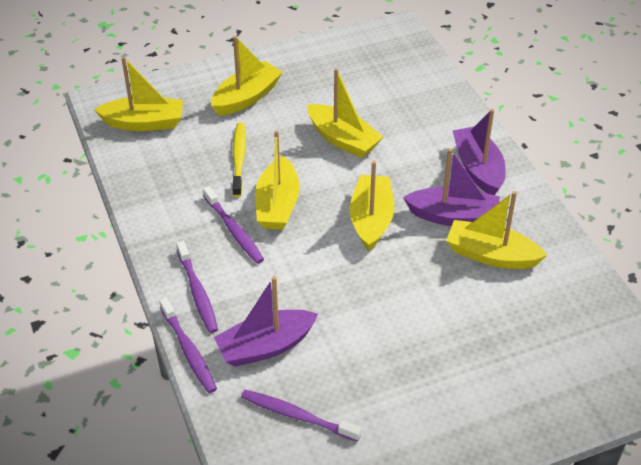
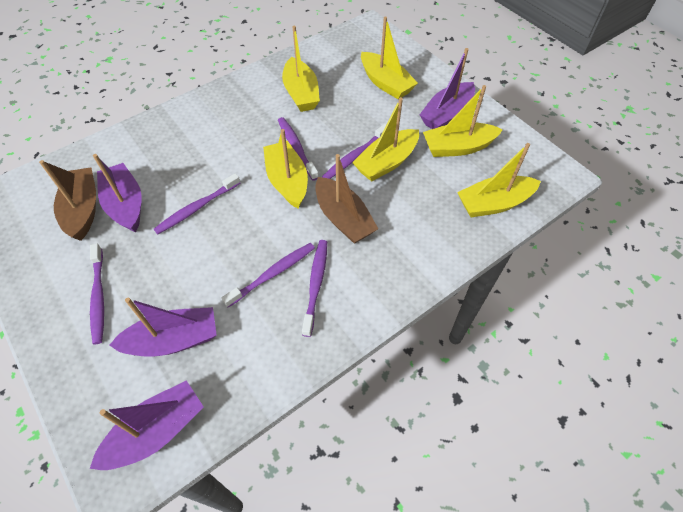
brown boat: none = 0 -> [39,160,96,241] [315,154,378,244] = 2
purple boat: [214,276,318,367] [403,148,500,226] [453,109,506,195] = 3 -> [90,381,204,470] [93,154,142,232] [109,298,217,357] [419,48,475,129] = 4
purple toothbrush: [159,297,217,393] [176,241,218,333] [203,186,264,264] [241,390,362,442] = 4 -> [90,244,104,344] [154,173,240,234] [221,243,315,308] [278,117,318,181] [302,240,327,337] [322,124,387,179] = 6
yellow toothbrush: [232,123,246,197] = 1 -> none = 0

